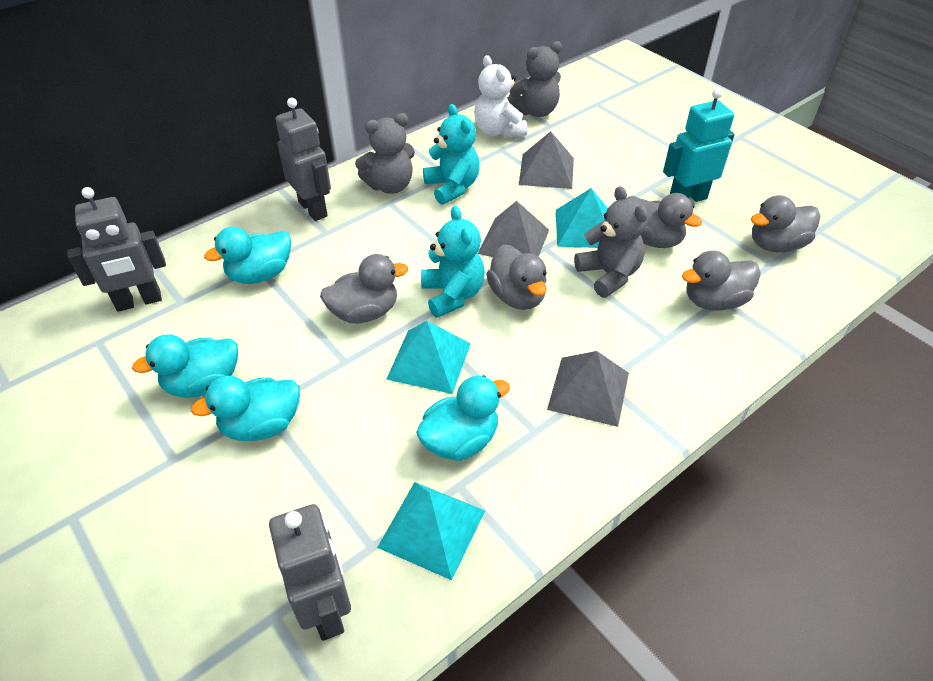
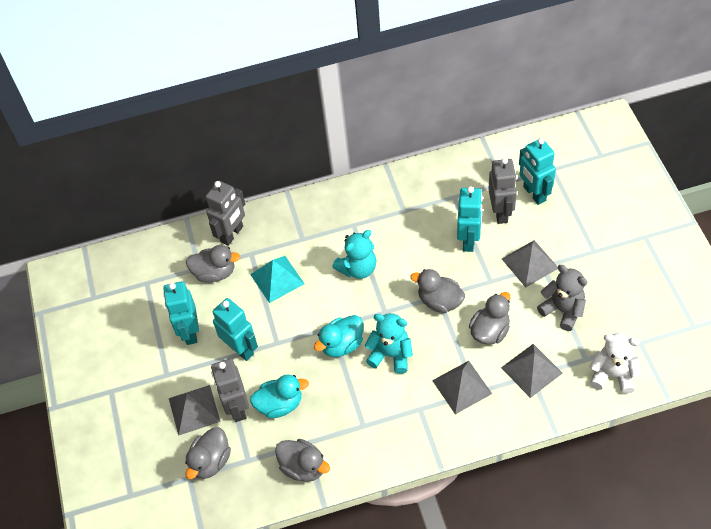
grey pyramid: [478,201,549,257] [519,131,574,189] [547,351,629,427] = 3 -> [169,385,221,436] [432,361,492,414] [501,344,563,398] [502,240,558,287] = 4
grey teddy bear: [355,113,415,194] [507,41,562,117] [574,186,648,297] = 3 -> [537,265,587,331] = 1
turquoise duck: [132,334,238,398] [191,376,300,441] [204,227,291,284] [416,375,510,461] = 4 -> [250,375,309,418] [314,315,363,357] = 2
turquoise pyramid: [377,482,485,580] [386,321,471,394] [556,188,608,248] = 3 -> [250,256,304,303] = 1
turquoise robot: [663,88,735,202] = 1 -> [163,281,199,345] [213,298,258,361] [457,186,483,252] [519,138,556,205] = 4

